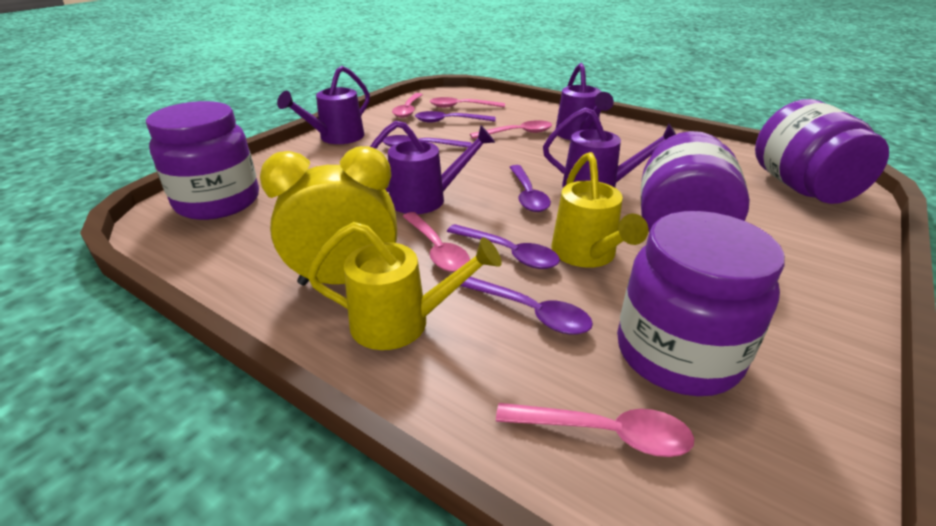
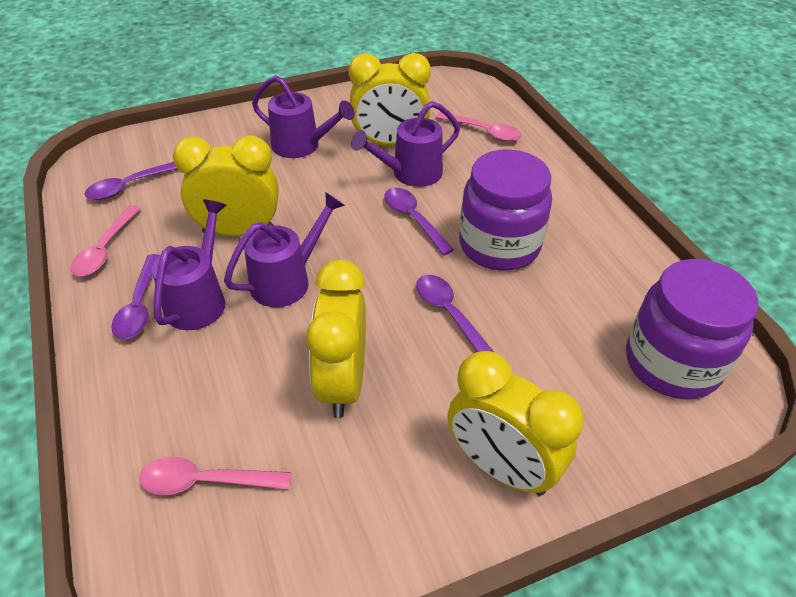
pink spoon: [392,93,423,118] [403,212,470,272] [430,97,505,108] [470,120,552,139] [496,403,694,457] = 5 -> [70,205,141,276] [139,457,291,495] [436,112,521,142] = 3
purple jar: [146,101,259,220] [617,211,785,396] [641,131,750,232] [755,99,889,204] = 4 -> [459,149,552,271] [626,259,758,399] = 2
purple spoon: [382,135,472,148] [415,111,496,123] [447,224,560,269] [460,277,593,335] [509,165,551,212] = 5 -> [84,162,177,200] [111,254,160,340] [384,188,454,255] [416,275,495,353] = 4
yellow clock: [260,146,397,285] = 1 -> [173,135,279,236] [306,260,366,418] [348,53,431,146] [448,351,584,496] = 4
yellow watering can: [307,222,502,350] [551,152,648,268] = 2 -> none = 0

